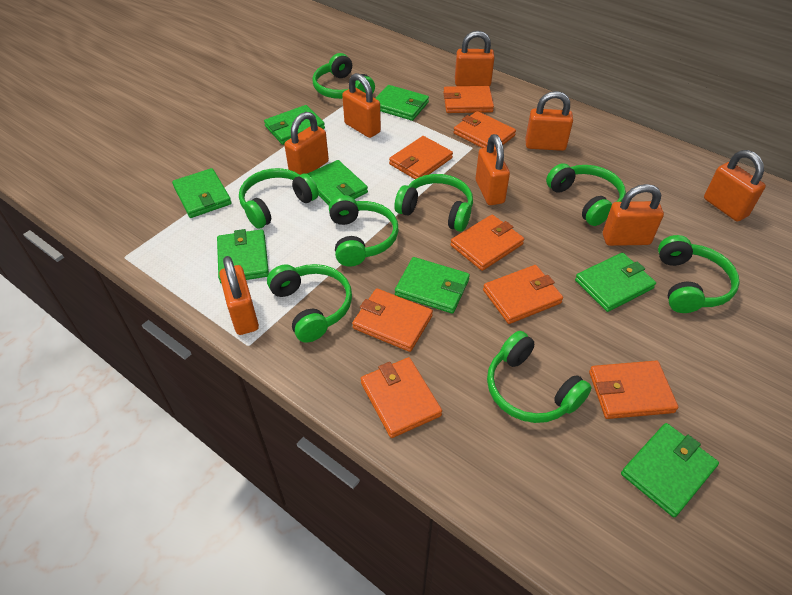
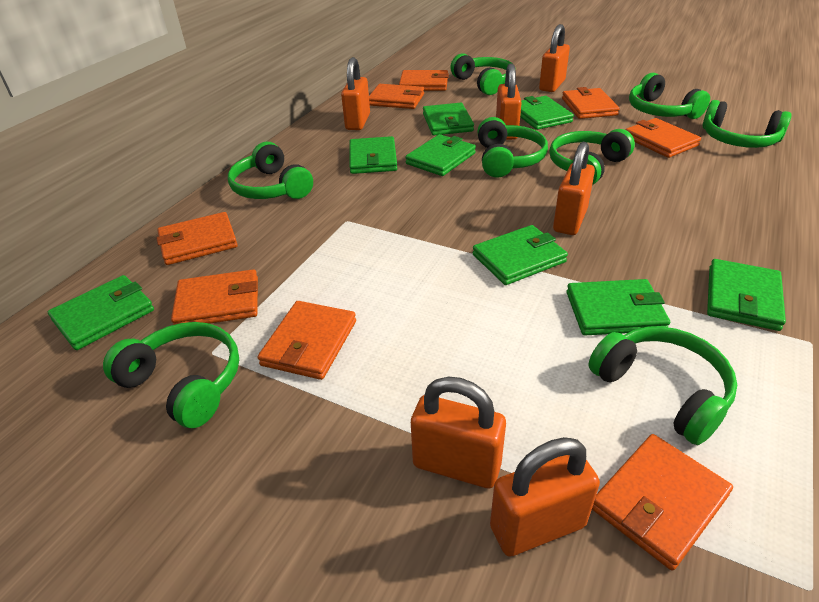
orange padlock: [219,256,259,335] [285,112,329,175] [342,73,381,138] [455,31,494,86] [476,134,510,205] [525,91,573,151] [603,184,664,246] [704,150,766,221] = 8 -> [341,57,370,130] [411,376,506,488] [490,437,600,557] [496,64,522,140] [539,24,570,92] [553,142,595,235] = 6

